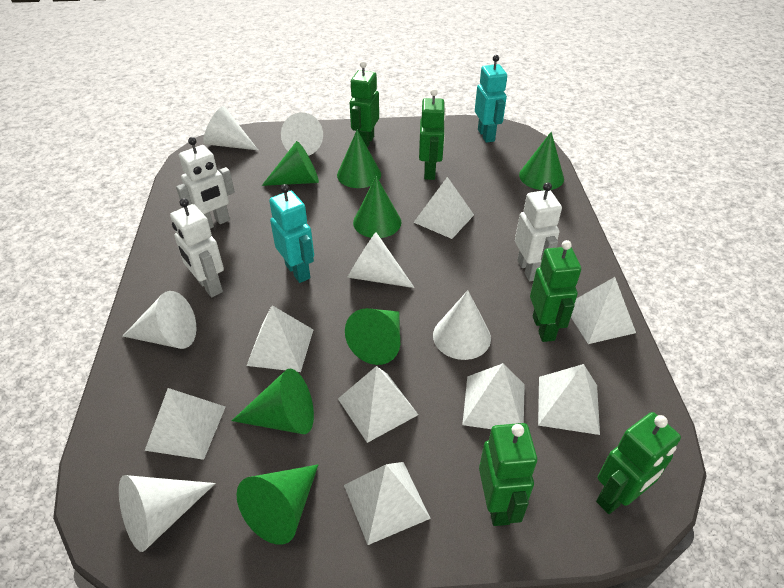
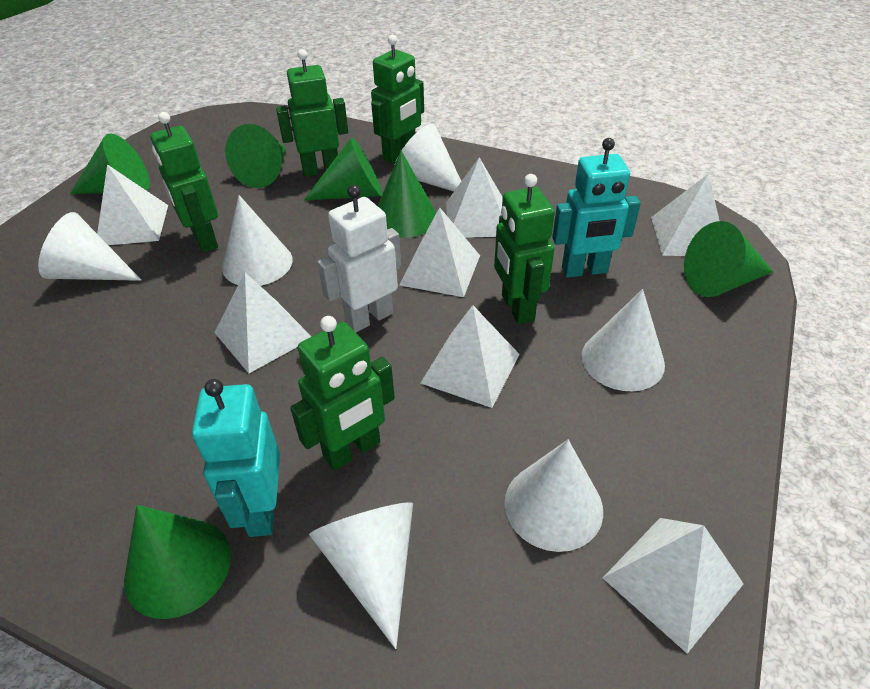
green cone: [232,369,314,434] [236,464,318,545] [262,141,319,186] [337,130,381,188] [345,308,400,365] [353,176,401,238] [519,132,564,190] = 7 -> [70,133,150,194] [124,505,231,619] [225,124,286,188] [303,137,382,201] [378,151,436,238] [684,221,773,297] = 6
white pyramid: [145,388,225,460] [246,305,313,372] [338,366,418,443] [344,462,431,545] [413,177,474,239] [462,363,525,429] [538,364,600,435] [571,277,636,344] = 8 -> [97,164,168,245] [214,273,312,373] [399,207,480,297] [421,305,519,408] [446,157,503,238] [603,518,744,653] [651,174,720,256] = 7
white robot: [170,198,224,297] [176,137,235,229] [515,182,562,281] = 3 -> [317,185,401,332] = 1

